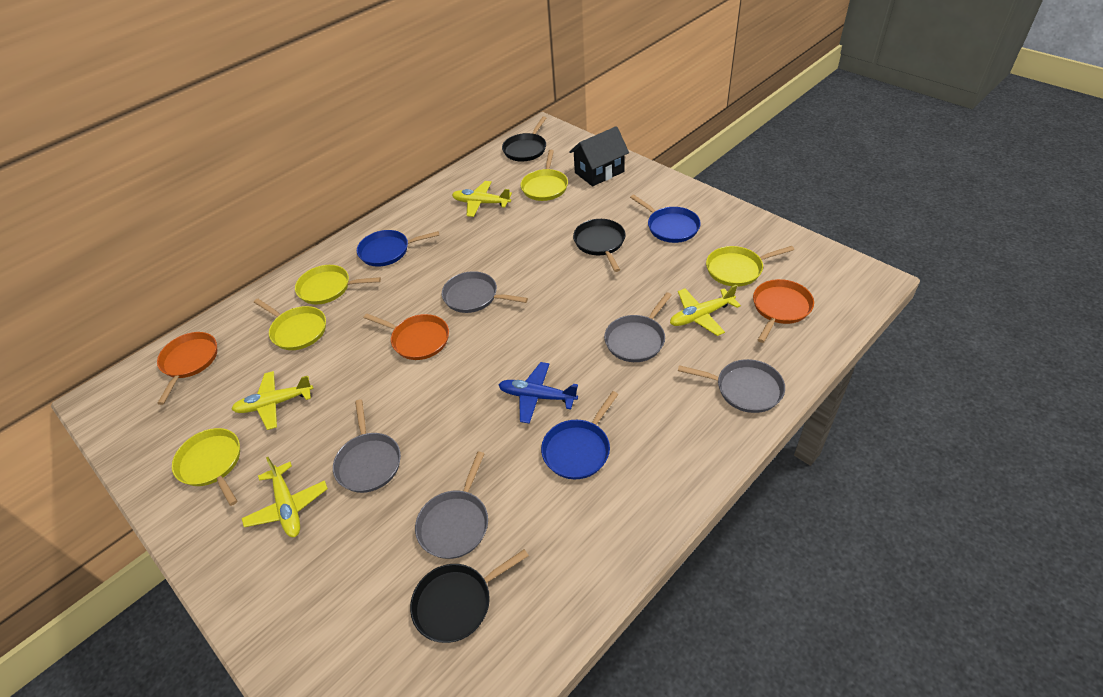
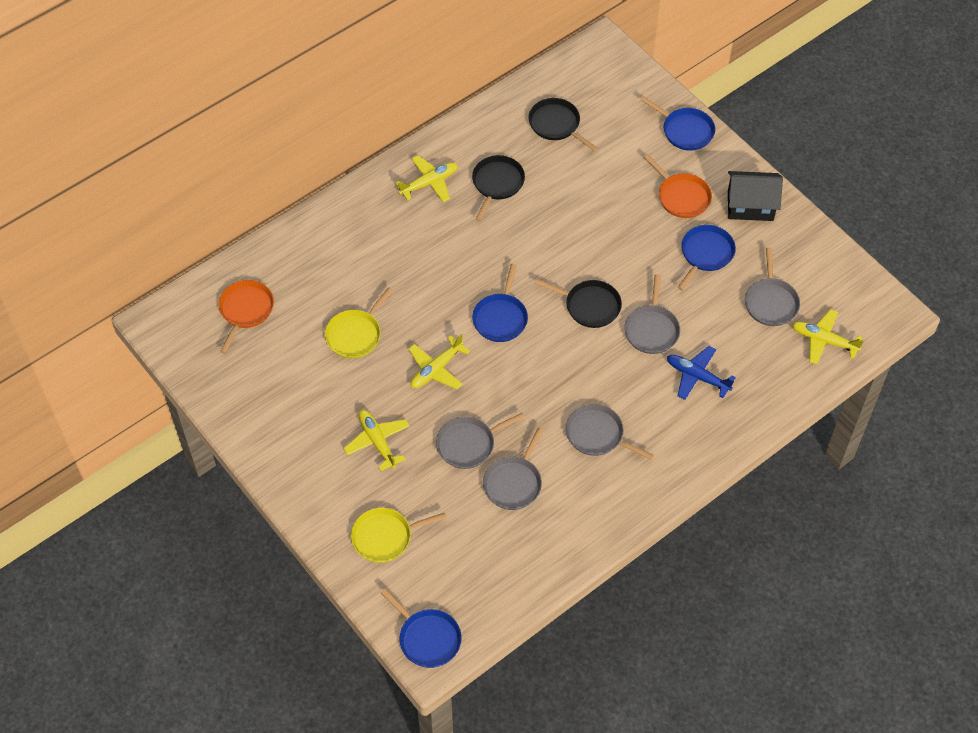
blue pan: [357,230,439,267] [541,391,619,479] [630,195,701,243] = 3 -> [380,588,461,668] [472,264,528,342] [641,96,715,151] [678,225,736,291] = 4
orange pan: [157,332,217,405] [364,313,449,360] [753,279,814,343] = 3 -> [218,280,274,354] [644,154,712,218] = 2
yellow pan: [172,428,240,506] [254,298,326,350] [295,265,381,304] [521,150,568,201] [706,246,794,287] = 5 -> [325,287,393,359] [351,508,446,563] = 2

